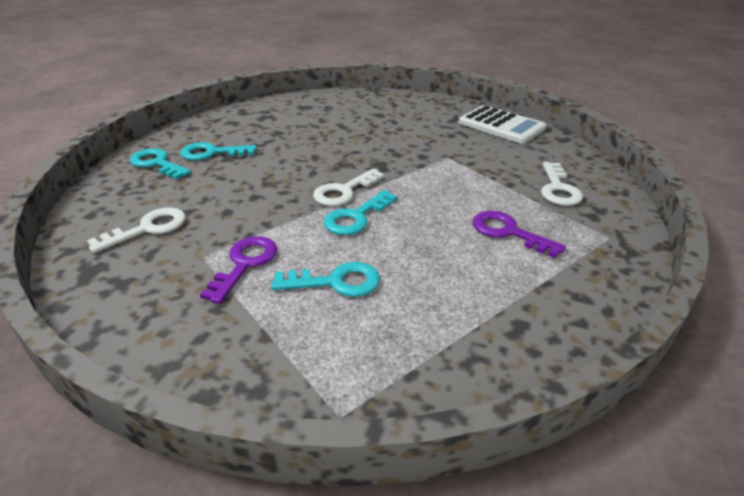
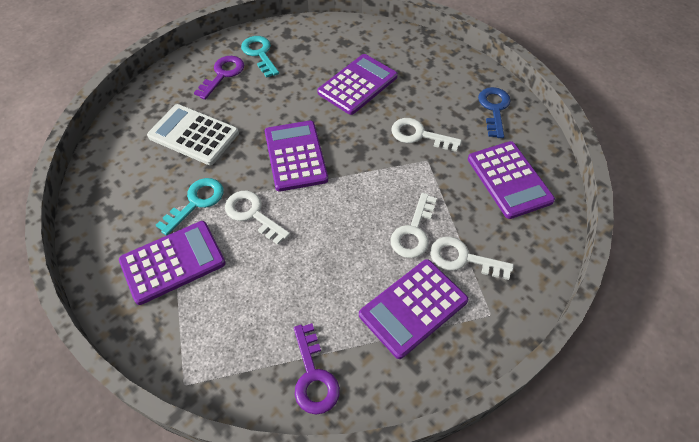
blue key: none = 0 -> [478,87,511,138] = 1
purple calculator: none = 0 -> [119,221,225,305] [265,121,328,192] [317,54,398,115] [359,259,468,359] [468,141,555,219] = 5
turquoise key: [130,148,191,179] [180,142,257,160] [271,262,380,297] [324,190,397,235] = 4 -> [156,178,224,236] [241,36,279,78] = 2
white key: [87,207,186,253] [313,168,385,206] [541,162,583,206] = 3 -> [225,191,290,245] [390,193,437,258] [391,118,462,152] [430,237,514,280] = 4

